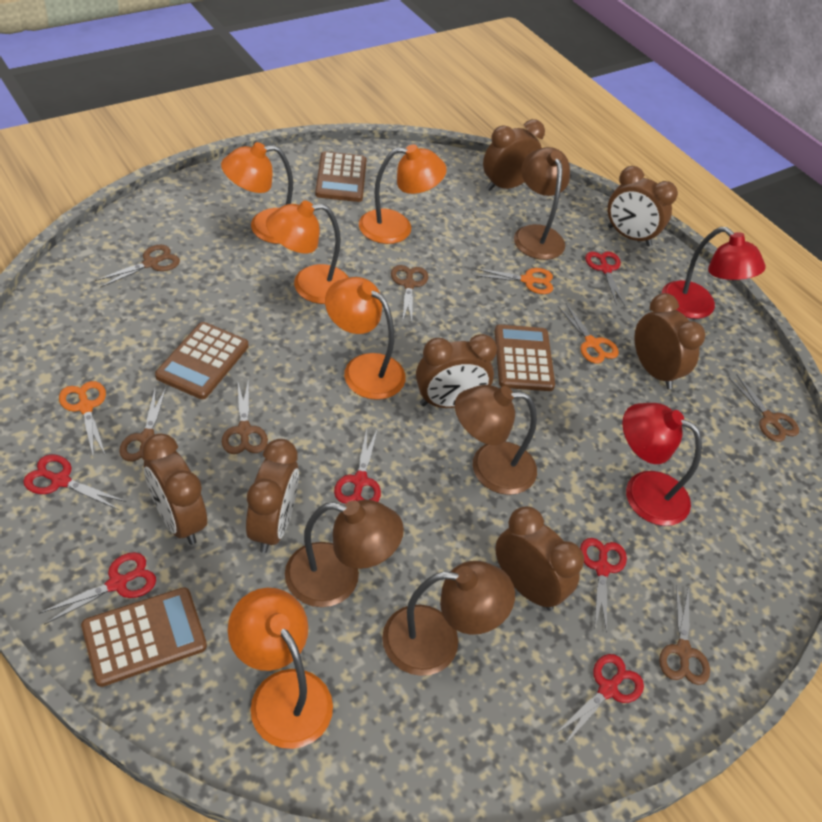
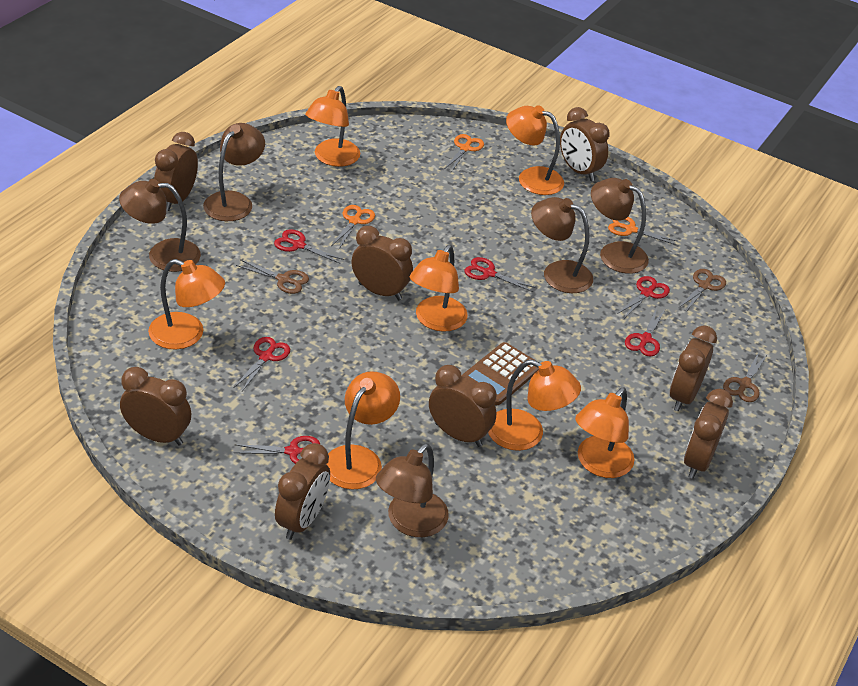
brown calculator: [81,587,207,687] [155,322,248,399] [315,151,367,202] [495,325,555,391] = 4 -> [461,342,539,405] = 1
brown clock: [142,434,207,545] [246,439,299,553] [416,334,497,408] [483,119,545,191] [495,506,584,611] [608,166,678,246] [635,293,705,389] = 7 -> [120,367,191,446] [154,132,198,211] [275,443,330,540] [352,226,413,300] [429,365,496,447] [560,107,609,181] [670,325,717,411] [684,389,733,479] = 8
brown lamp: [285,500,404,607] [382,561,515,676] [455,385,537,495] [514,147,570,260] = 4 -> [119,179,201,272] [203,123,265,221] [376,443,449,537] [531,197,593,293] [591,178,649,274] = 5
brown scissors: [95,245,180,288] [119,388,166,461] [222,383,268,454] [391,265,428,322] [659,585,710,685] [729,375,799,442] = 6 -> [236,259,309,294] [678,269,726,312] [723,352,767,402] = 3
orange lamp: [221,142,293,244] [228,588,333,749] [266,200,349,304] [325,277,406,400] [359,144,447,244] = 5 -> [148,259,225,349] [305,86,360,167] [326,371,400,489] [410,245,468,332] [488,359,581,451] [506,105,564,195] [575,387,635,478] = 7
red lamp: [622,403,702,526] [662,227,766,319] = 2 -> none = 0

